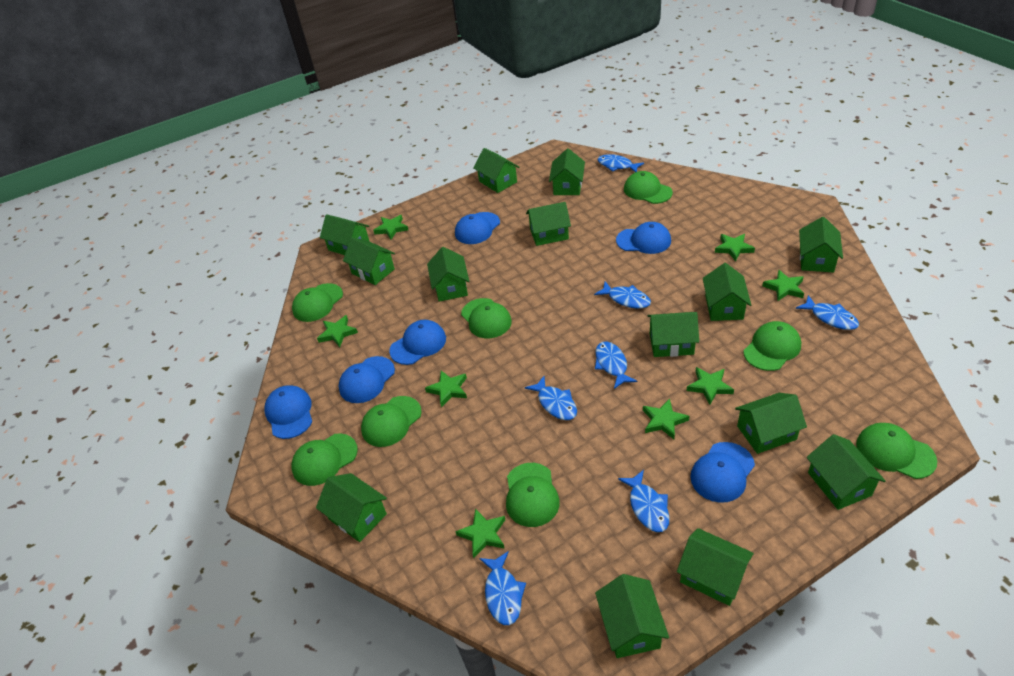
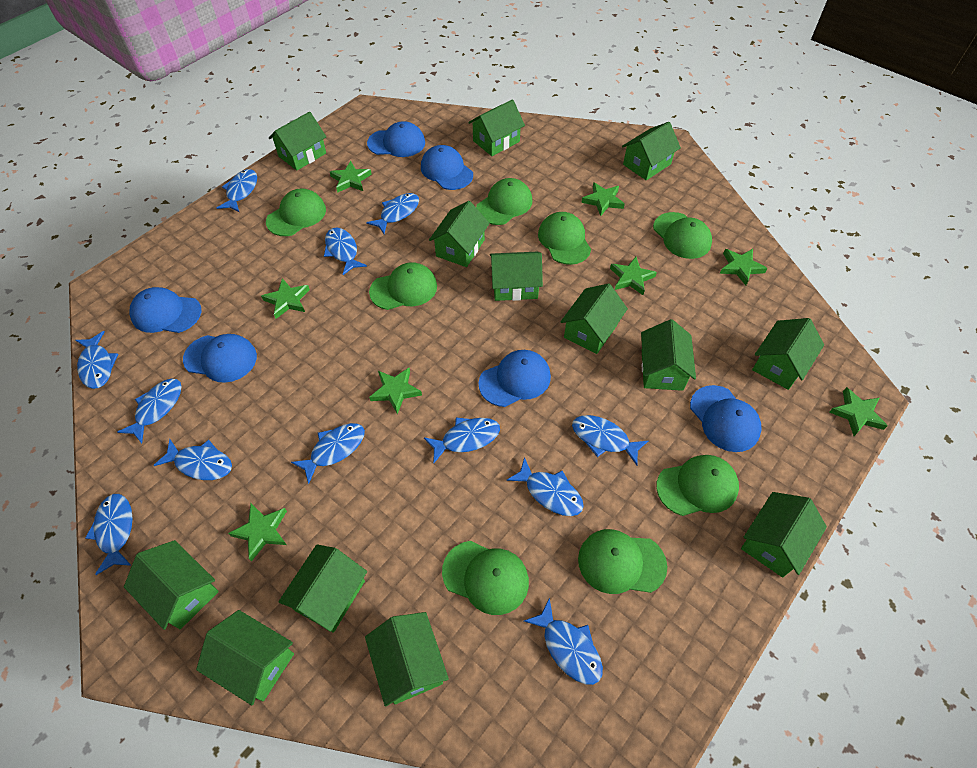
blue fish: [479,551,526,625] [525,376,577,420] [594,281,651,309] [595,341,637,389] [598,154,644,172] [618,470,670,532] [796,295,859,330] = 7 -> [75,331,118,389] [85,494,133,575] [117,379,181,443] [154,439,232,480] [217,169,257,212] [291,423,365,484] [324,228,367,275] [366,193,419,234] [424,417,500,463] [506,457,584,516] [524,598,603,685] [572,415,648,465] = 12
green house: [316,473,387,542] [320,214,369,255] [343,237,395,285] [427,247,469,302] [473,148,519,193] [526,202,571,246] [549,148,585,195] [595,574,669,658] [647,312,699,357] [677,528,754,606] [703,263,751,321] [735,393,807,454] [799,217,843,273] [806,434,885,510] = 14 -> [124,540,219,630] [196,610,294,705] [269,112,326,171] [279,544,367,633] [365,612,449,707] [429,201,490,267] [468,99,525,156] [490,252,543,301] [561,283,628,354] [622,122,681,180] [641,319,696,391] [741,492,827,577] [752,318,824,390] = 13

